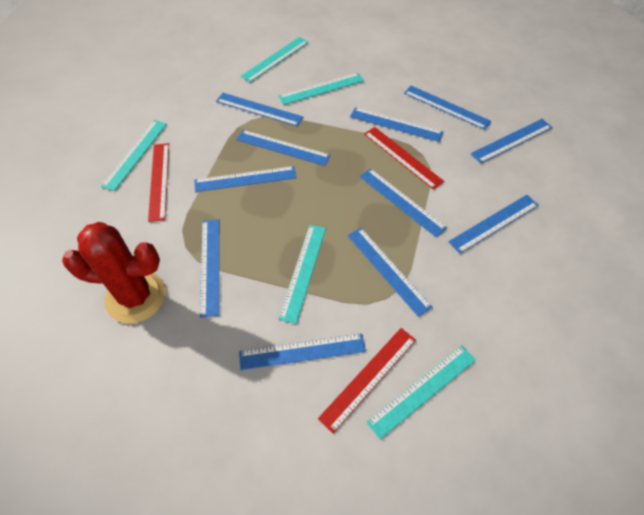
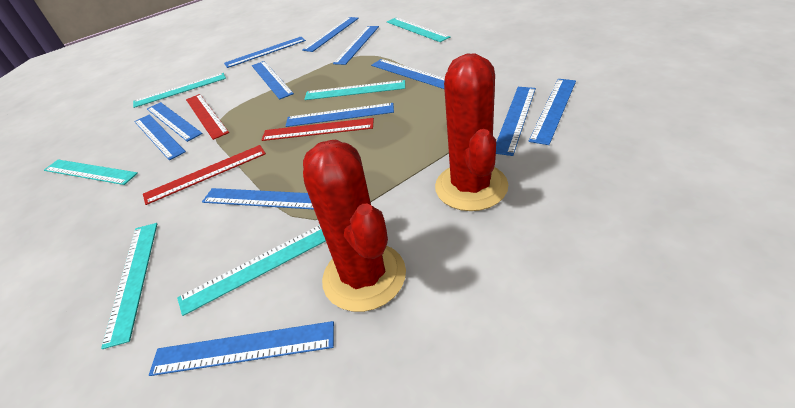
blue ruler: [194,166,296,192] [200,219,219,318] [216,93,303,127] [236,130,331,166] [239,333,366,370] [347,228,432,317] [350,107,443,142] [360,168,447,237] [404,86,491,130] [448,195,539,254] [470,119,552,164] = 11 -> [134,115,186,160] [147,102,203,142] [149,321,334,376] [202,188,314,209] [224,37,306,68] [252,61,294,100] [285,103,394,127] [302,17,359,52] [333,26,379,65] [371,59,445,89] [496,87,536,156] [529,79,576,145] = 12
red cactus: [62,222,166,324] = 1 -> [303,140,406,312] [435,54,508,211] = 2
turquoise ruler: [101,120,167,191] [241,37,309,82] [278,73,364,105] [278,225,326,324] [366,345,476,439] = 5 -> [44,160,138,185] [101,223,157,349] [133,73,226,108] [177,225,326,316] [304,80,405,100] [387,17,450,42] = 6

